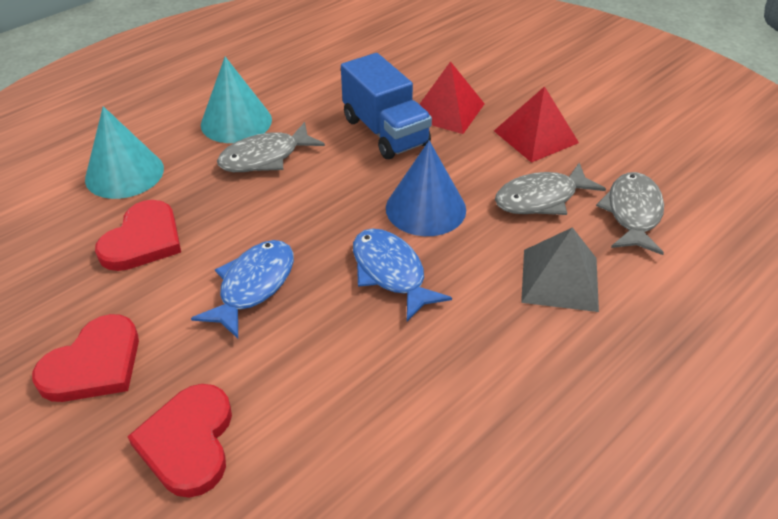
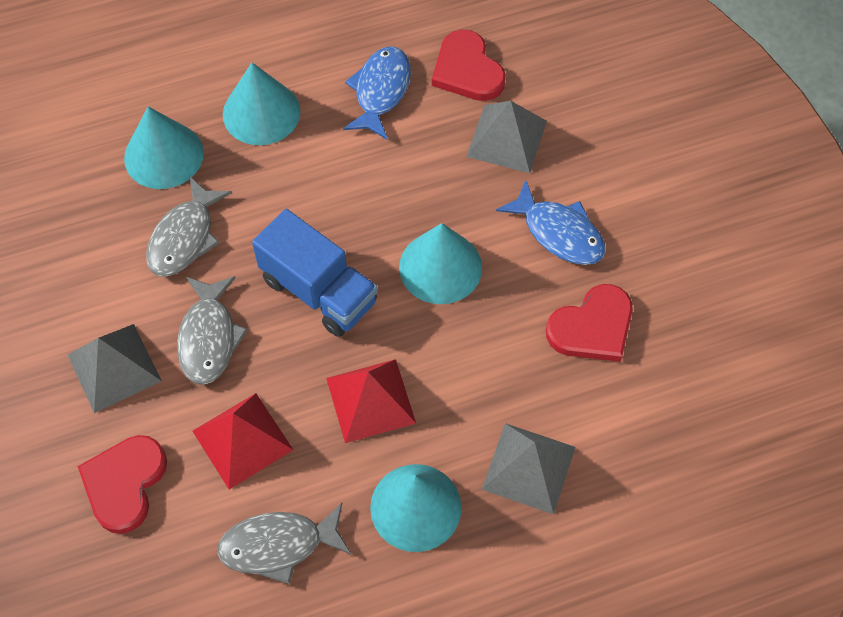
blue cone: [386,140,466,236] = 1 -> none = 0
grey pyramid: [521,227,599,312] = 1 -> [68,324,162,413] [466,101,547,173] [481,423,576,514] = 3
turquoise cone: [85,106,164,199] [201,57,272,143] = 2 -> [124,107,204,189] [223,62,301,145] [370,464,462,552] [399,223,482,304] = 4

